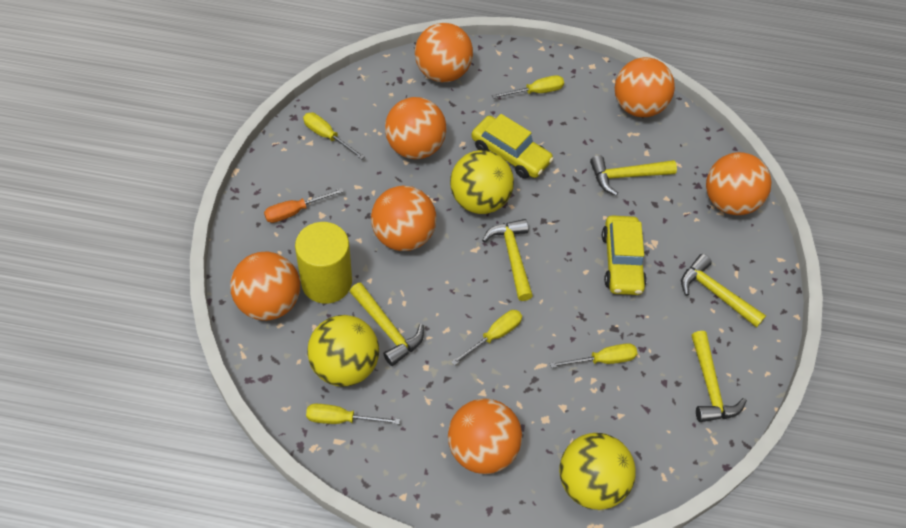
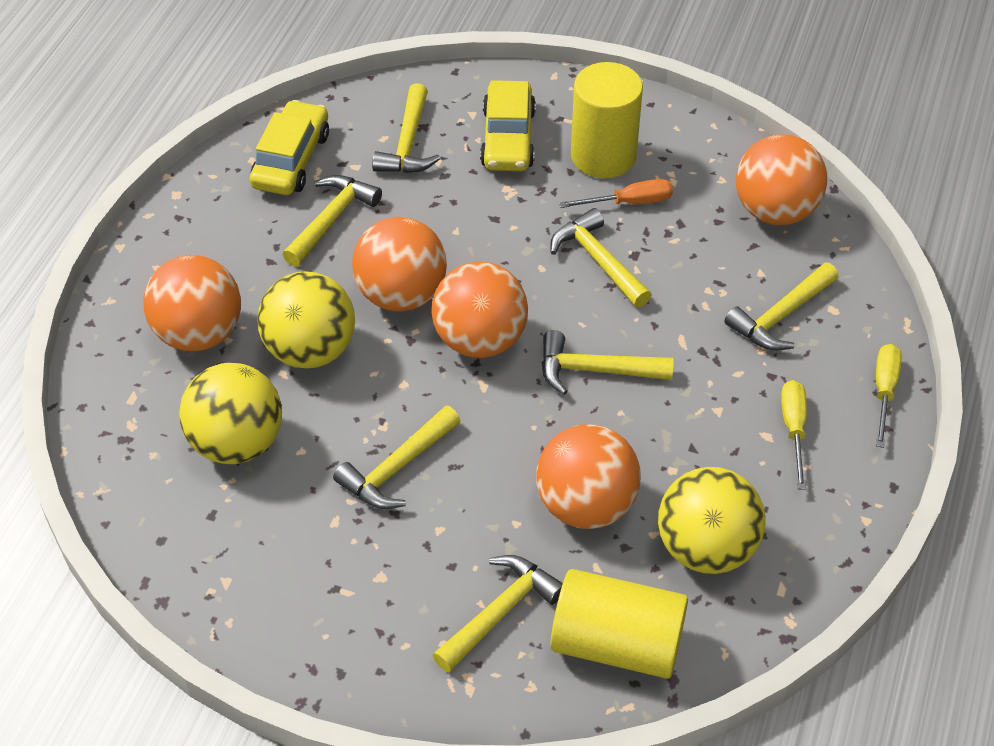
orange ball: [230,252,300,321] [371,186,437,251] [385,97,447,159] [415,23,473,82] [448,398,522,474] [615,57,675,117] [706,152,772,215] = 7 -> [143,255,241,351] [352,217,447,312] [431,261,528,358] [536,424,641,529] [736,134,827,225] = 5
yellow cylinder: [295,222,352,304] = 1 -> [551,569,688,679] [571,62,643,178] = 2
yellow hammer: [350,282,424,366] [482,219,533,301] [590,155,677,196] [681,254,766,328] [691,331,747,422] = 5 -> [282,175,382,267] [333,406,460,509] [372,83,440,173] [432,555,563,673] [542,330,674,395] [550,208,652,307] [724,263,839,351] = 7
yellow screwdriver: [303,113,365,160] [306,404,400,424] [451,310,522,366] [492,75,564,99] [550,343,637,368] = 5 -> [781,380,807,490] [876,344,902,448] = 2

